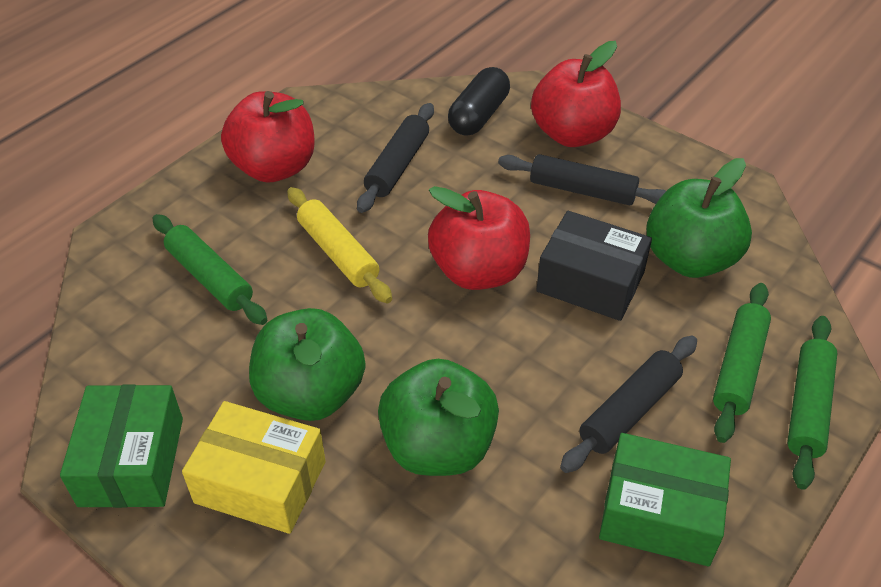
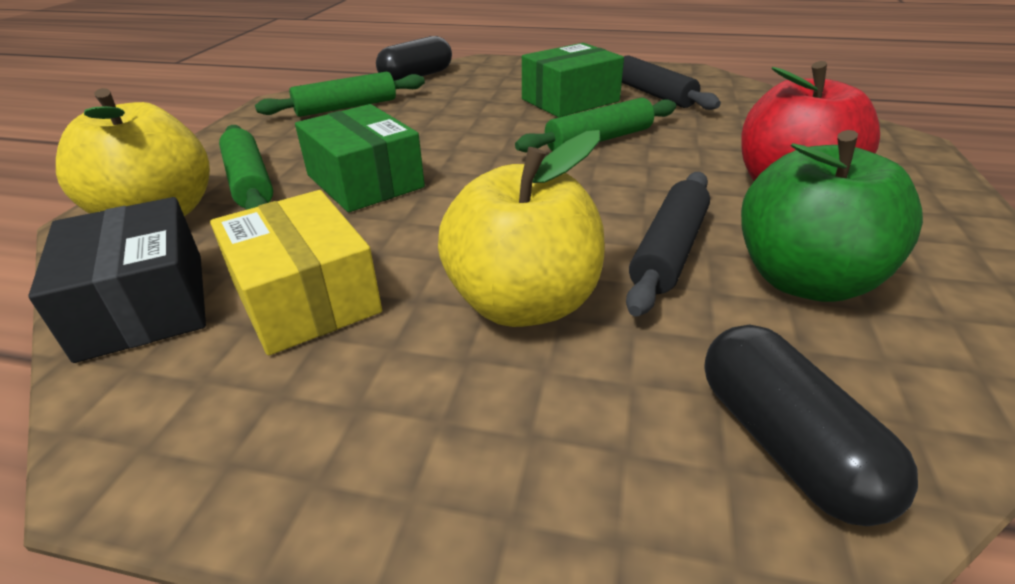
black capsule: [448,67,510,136] = 1 -> [376,36,452,81] [704,324,918,526] = 2
black rolling pin: [357,103,434,213] [498,154,666,206] [560,336,697,473] = 3 -> [622,56,721,110] [626,172,710,317] = 2
green apple: [249,308,365,421] [378,359,499,476] [646,158,752,278] = 3 -> [741,130,923,302] = 1
red apple: [221,91,315,182] [428,186,530,290] [531,41,621,147] = 3 -> [741,61,880,181] = 1
yellow apple: none = 0 -> [56,88,210,216] [438,130,605,327] = 2
yellow rolling pin: [287,187,392,303] = 1 -> none = 0

